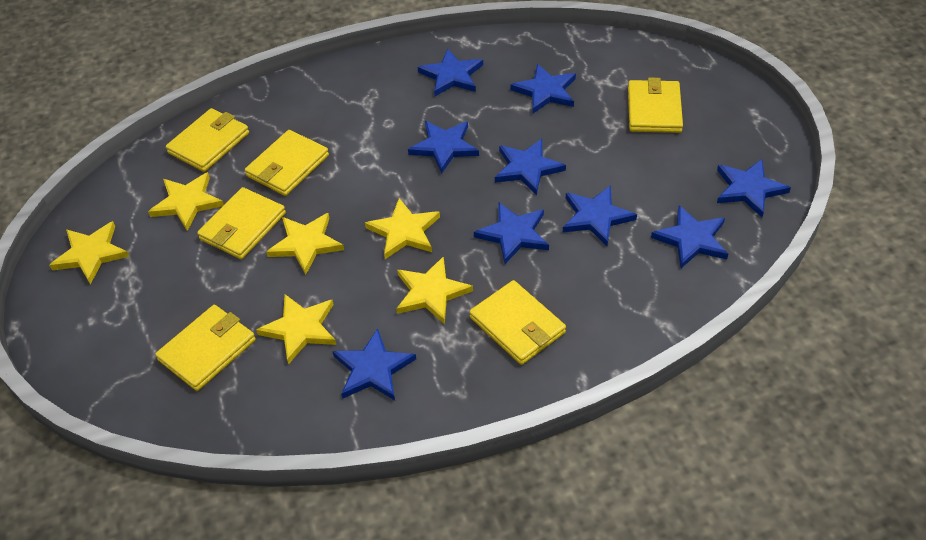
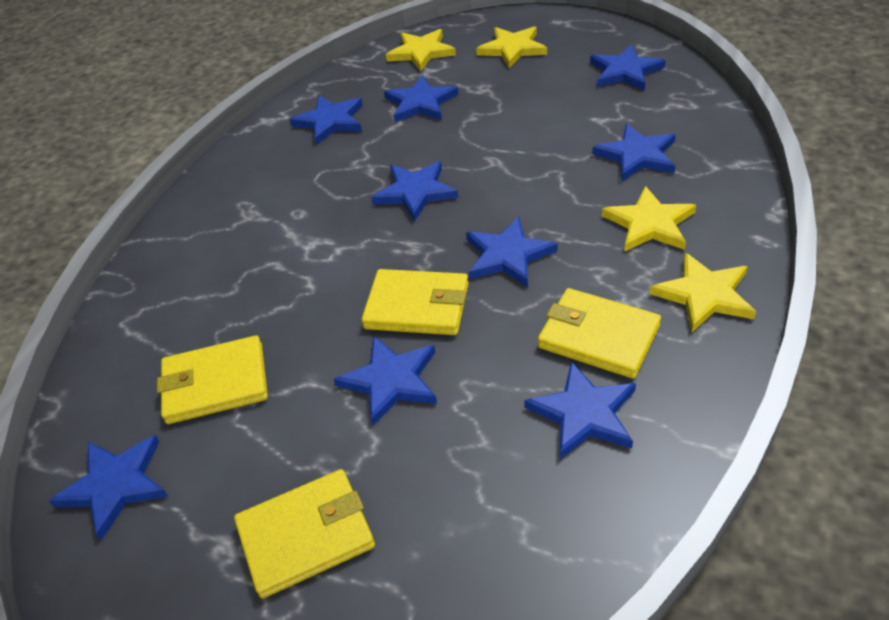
yellow star: [49,221,130,284] [148,172,224,231] [256,294,336,364] [266,213,344,275] [365,198,440,259] [396,256,473,324] = 6 -> [386,29,456,71] [476,26,547,68] [602,186,696,252] [650,252,756,332] = 4
yellow wallet: [155,305,256,391] [166,108,249,172] [197,187,286,259] [245,130,329,196] [470,280,566,365] [628,78,683,133] = 6 -> [157,335,268,424] [234,469,375,599] [361,269,469,335] [538,288,661,379] = 4

